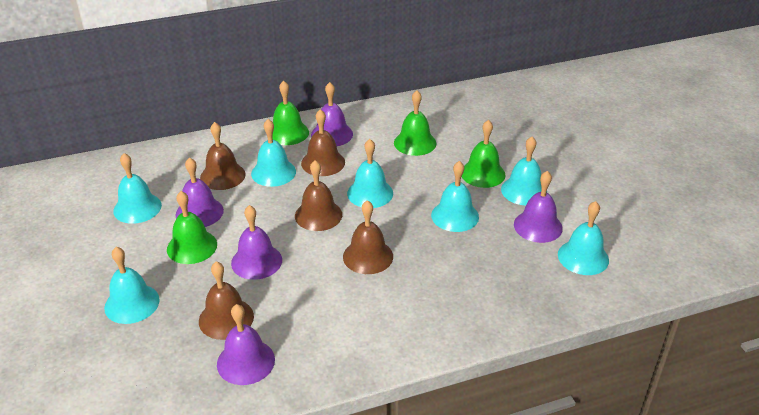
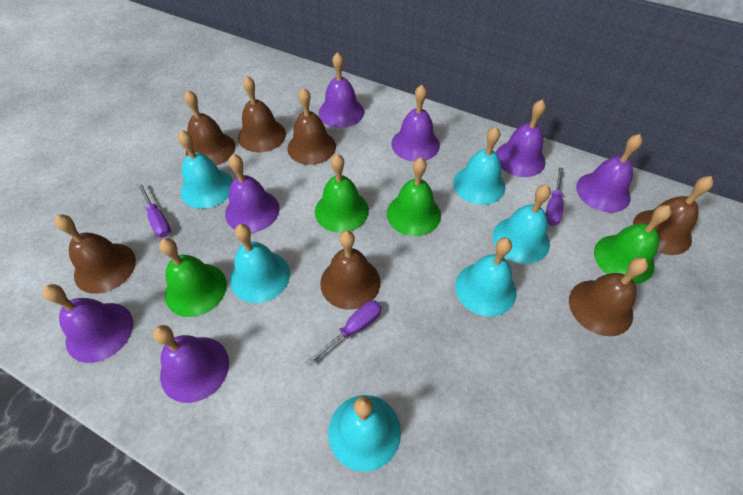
brown bell: [199,261,254,340] [200,122,246,190] [295,160,342,231] [301,109,345,176] [343,200,393,274] = 5 -> [55,215,136,294] [184,90,235,166] [238,76,286,152] [287,88,336,165] [320,231,380,310] [569,257,648,336] [633,176,714,255] = 7
purple bell: [176,157,224,227] [217,304,275,385] [231,205,282,280] [311,82,353,146] [514,171,563,243] = 5 -> [43,284,133,363] [153,325,229,403] [225,154,280,233] [319,52,364,128] [391,85,440,162] [496,100,546,177] [576,134,642,213] = 7
purple screwdriver: none = 0 -> [137,182,171,238] [306,301,382,366] [546,167,564,226] = 3
turquoise bell: [104,247,160,324] [113,153,162,224] [251,119,296,187] [347,139,393,208] [431,161,479,232] [501,137,547,206] [558,201,609,275] = 7 -> [178,130,233,209] [230,224,290,303] [328,395,401,472] [453,127,505,205] [455,238,516,317] [493,185,551,264] = 6

